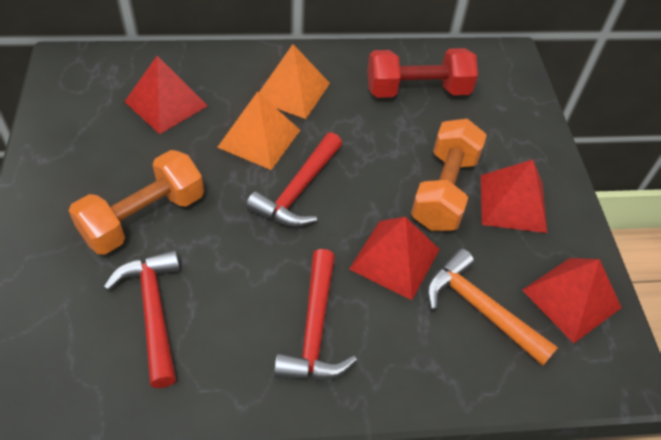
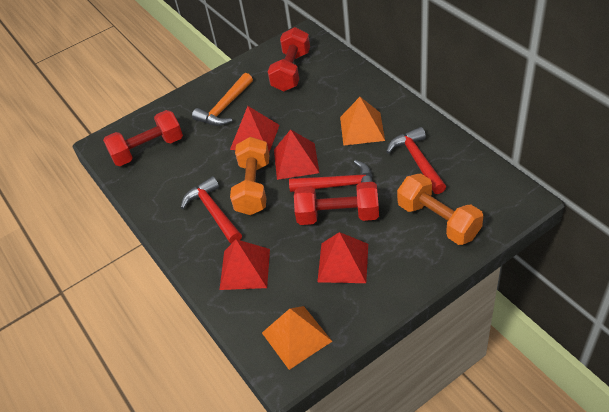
red dumbbell: [368,48,478,98] = 1 -> [103,110,183,166] [268,27,310,92] [294,182,379,225] = 3

